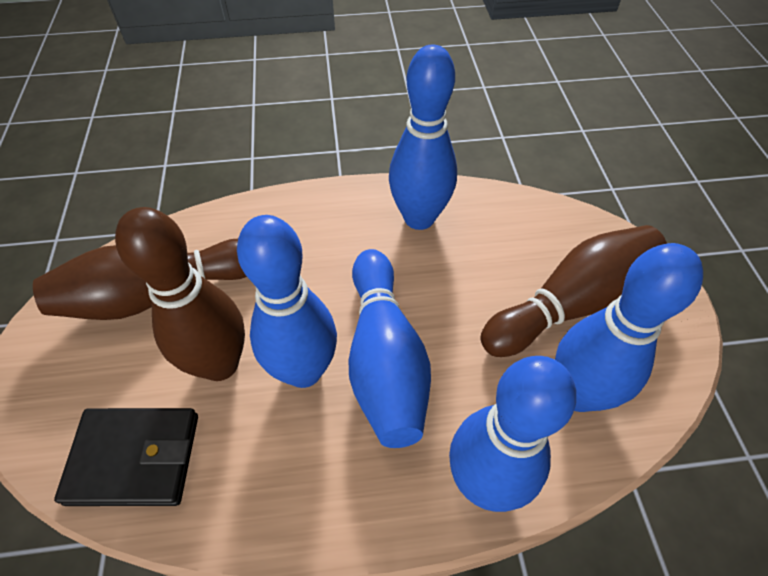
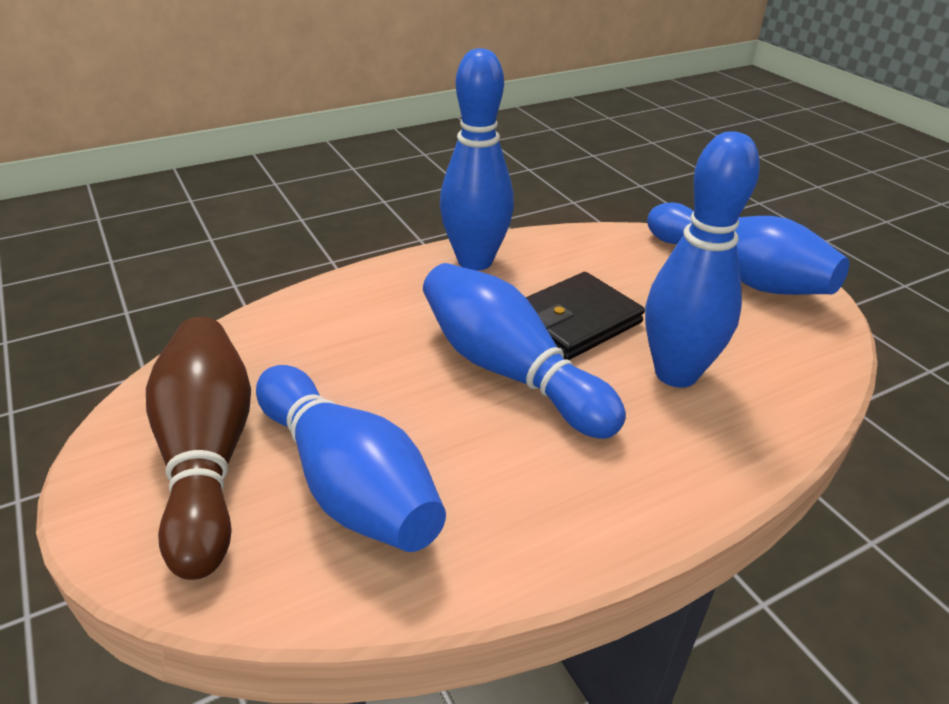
brown bowling pin: [33,239,247,320] [115,207,245,381] [480,225,667,357] = 3 -> [146,317,251,580] = 1

